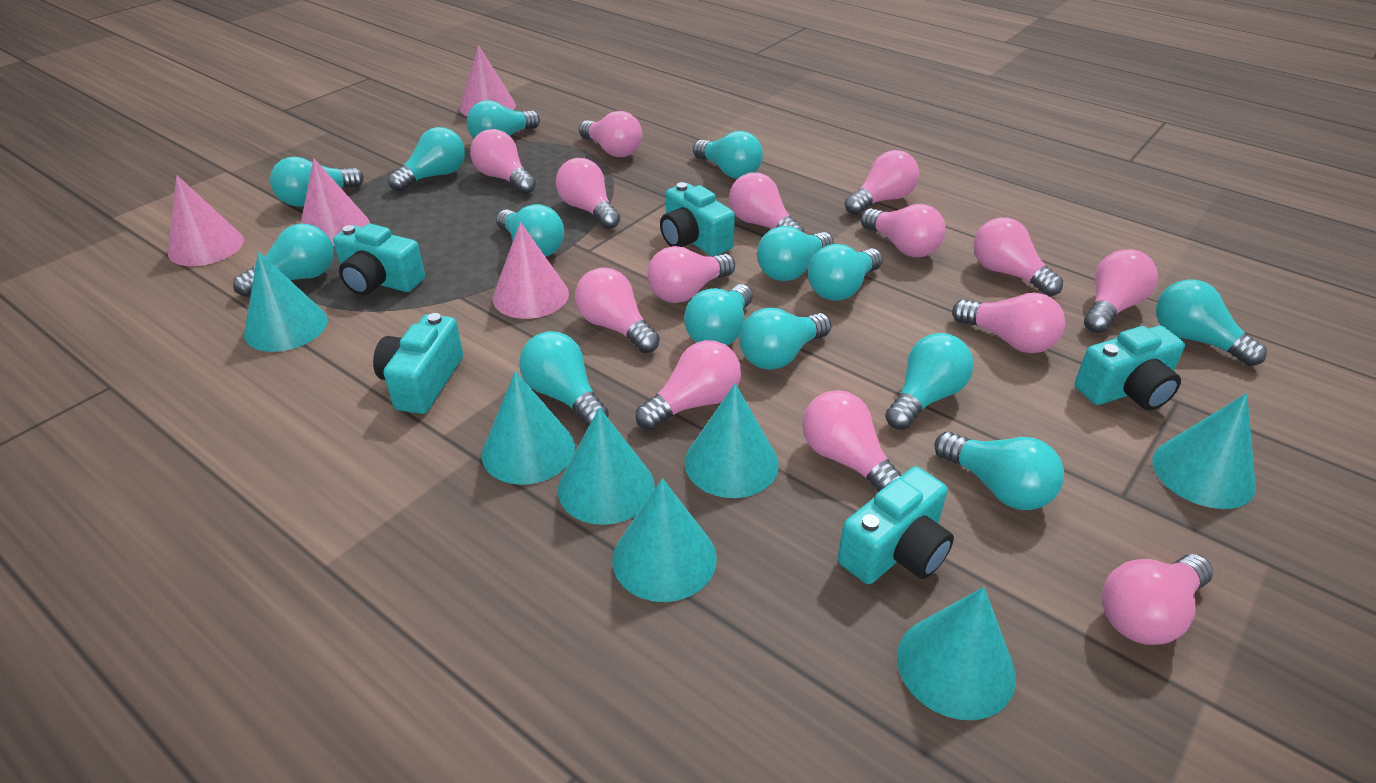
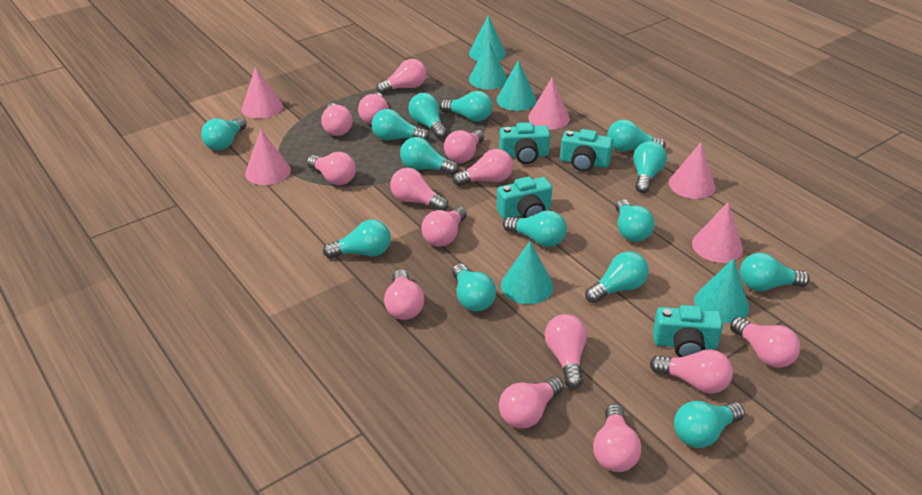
pink cone: [168,175,244,266] [301,158,370,246] [460,45,516,116] [492,222,569,319] = 4 -> [242,67,283,118] [245,129,291,185] [528,78,570,130] [669,142,716,199] [692,202,743,263] = 5
turquoise camera: [333,224,425,296] [373,313,463,414] [660,182,735,256] [838,467,954,584] [1074,326,1185,411] = 5 -> [497,176,552,219] [499,122,550,164] [560,129,613,172] [653,305,723,357] = 4
turquoise cone: [244,251,328,352] [481,371,575,485] [558,407,655,525] [612,478,717,602] [685,383,779,498] [897,587,1016,720] [1153,393,1256,509] = 7 -> [469,15,506,61] [469,41,507,90] [496,60,537,111] [501,241,553,304] [694,258,749,323] = 5

